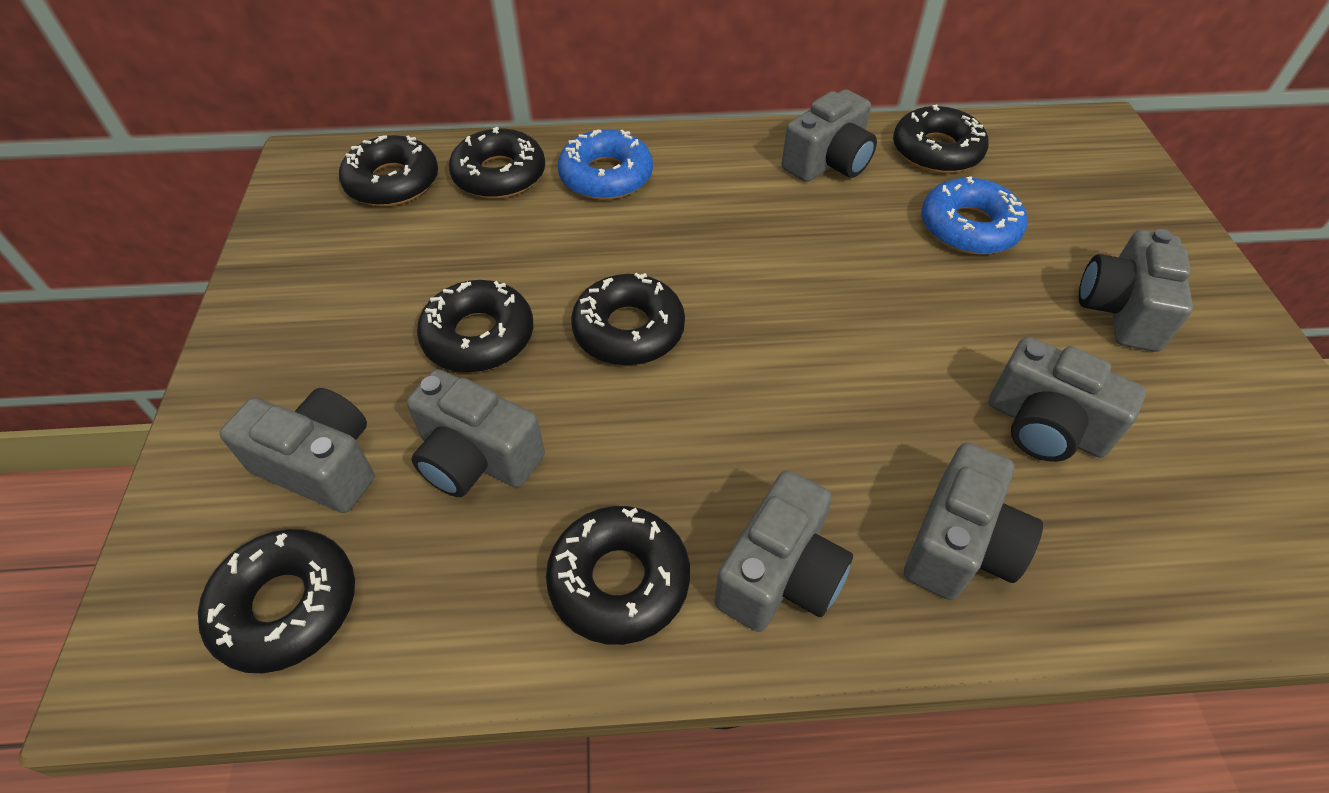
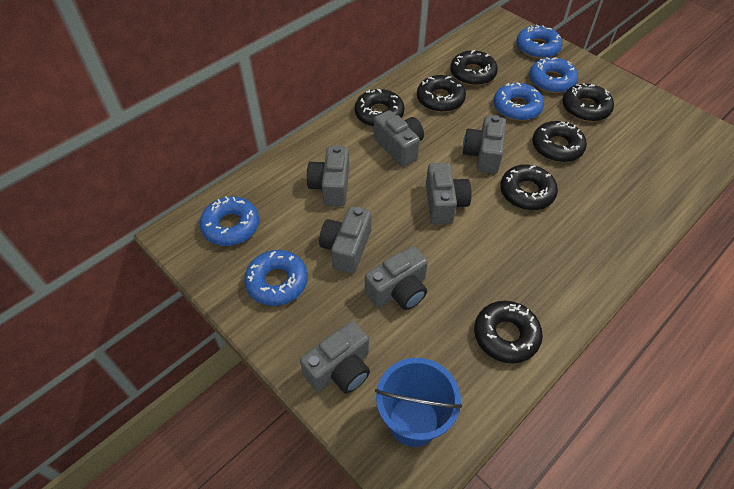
blue bucket: none = 0 -> [375,358,462,447] = 1
blue donut: [558,129,653,200] [921,176,1027,255] = 2 -> [200,196,259,246] [244,250,308,306] [494,82,544,121] [516,24,562,59] [529,57,578,93] = 5

